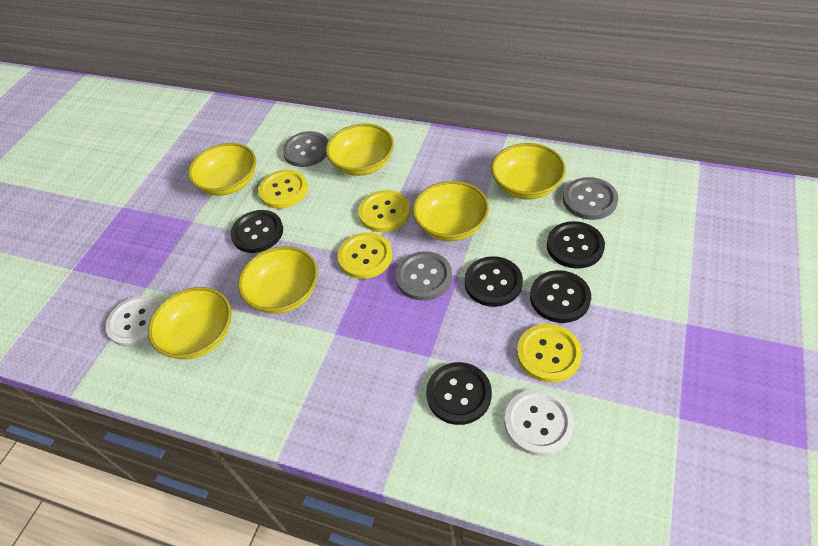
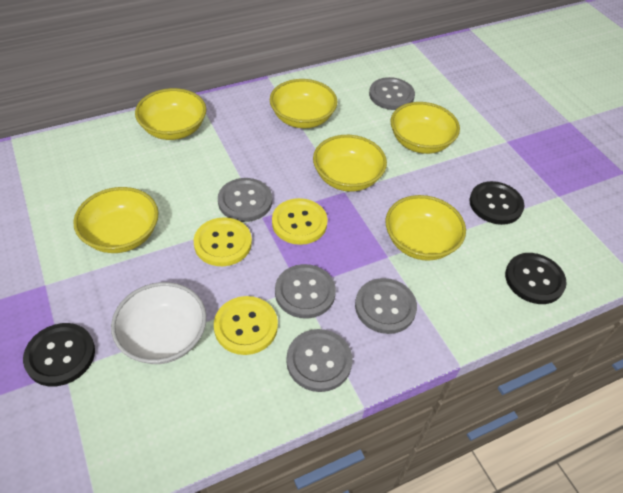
black button: [230,210,283,253] [426,362,492,425] [464,256,523,307] [530,270,591,323] [547,221,605,269] = 5 -> [23,323,95,386] [469,181,524,225] [505,253,567,304] = 3
grey button: [282,131,328,167] [395,251,452,301] [563,177,618,220] = 3 -> [218,178,272,222] [275,264,336,319] [286,329,353,392] [355,278,417,334] [369,77,415,110] = 5
white bowl: none = 0 -> [111,282,207,364] = 1
white button: [105,295,160,347] [504,389,574,456] = 2 -> none = 0
yellow button: [258,169,308,209] [337,232,392,279] [358,190,410,232] [517,324,582,383] = 4 -> [194,217,252,266] [214,296,278,355] [272,198,328,245] = 3

